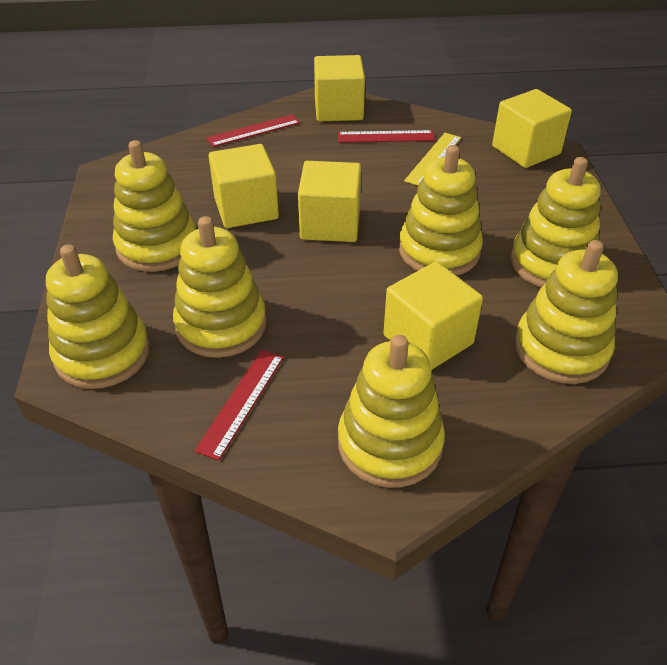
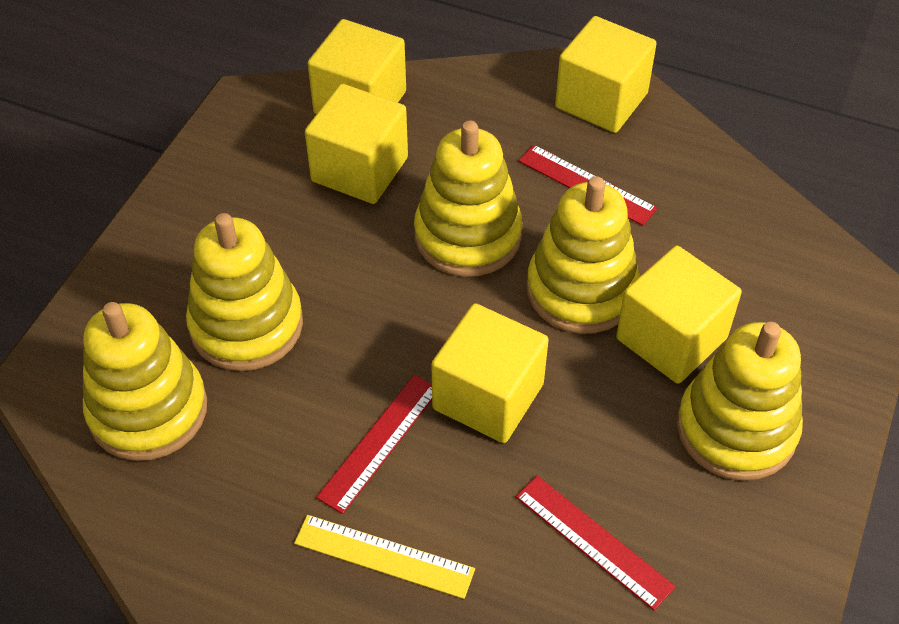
yellow stacking toy: [46,244,150,389] [113,140,196,272] [173,216,267,358] [338,335,445,488] [399,145,483,276] [511,157,601,287] [515,240,618,384] = 7 -> [83,302,207,461] [186,213,303,371] [414,120,522,277] [527,176,640,334] [677,322,803,481] = 5

